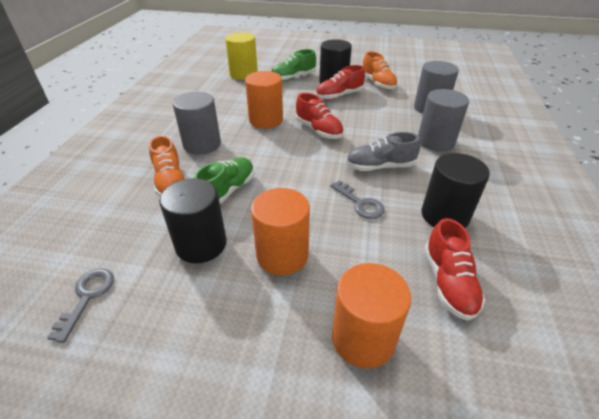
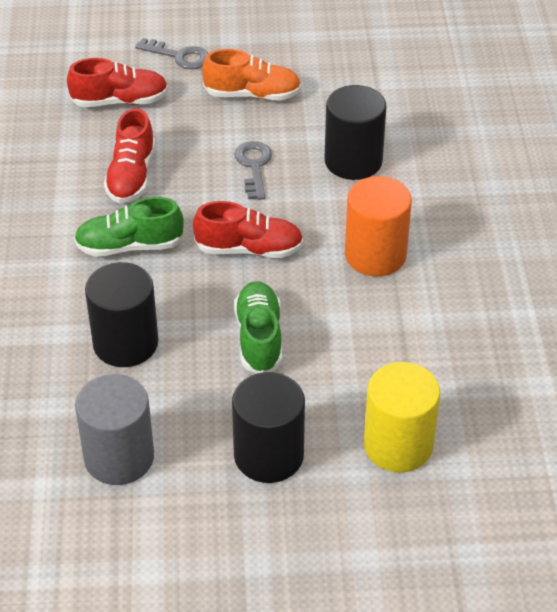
grey cylinder: [173,92,221,155] [414,61,459,114] [418,89,469,151] = 3 -> [75,374,154,485] = 1
grey shoe: [346,132,420,171] = 1 -> none = 0
orange cylinder: [245,71,283,129] [251,188,310,275] [332,263,411,369] = 3 -> [345,176,412,276] = 1
orange shoe: [149,135,186,197] [363,52,398,90] = 2 -> [202,49,301,100] = 1

